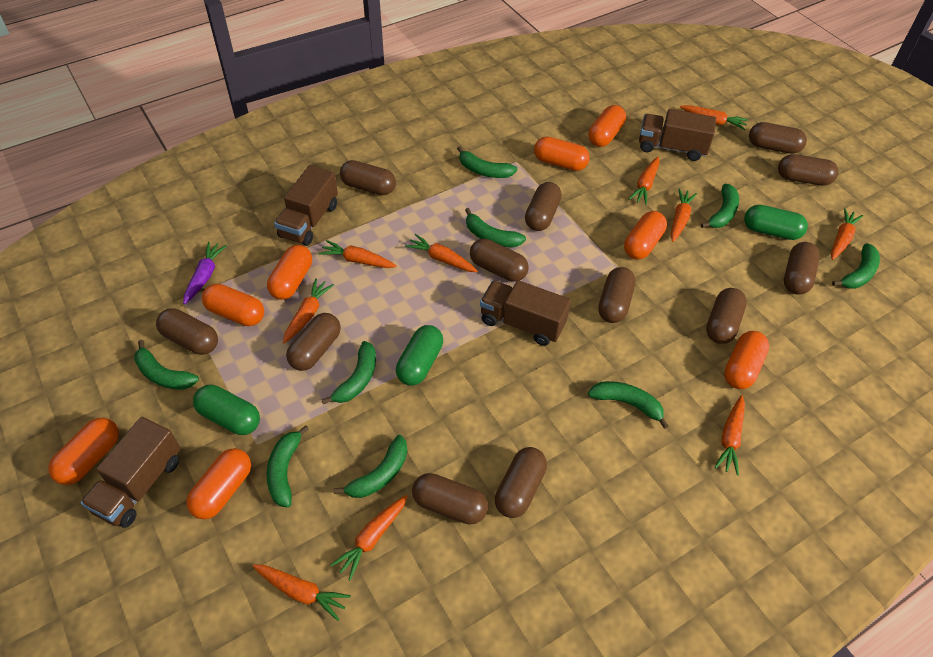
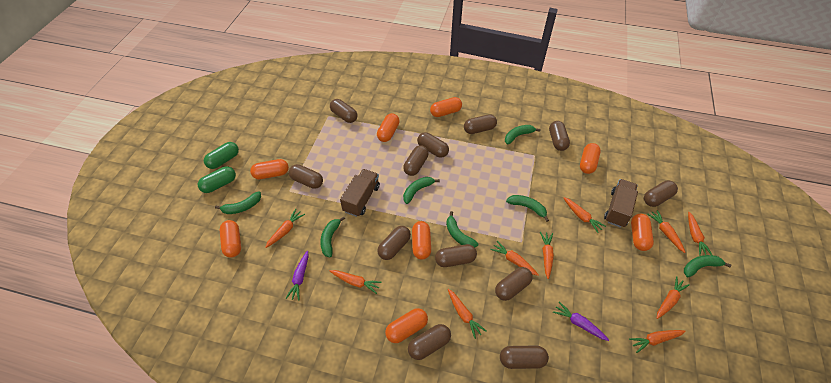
brown truck: [81,417,180,528] [274,165,338,246] [480,280,571,346] [639,109,716,161] = 4 -> [340,169,380,217] [604,179,638,228] = 2
green banana: [134,340,199,390] [267,425,309,508] [321,341,376,404] [334,435,407,498] [457,146,517,178] [465,208,526,247] [588,381,669,429] [701,184,739,228] [832,243,880,289] = 9 -> [215,191,261,214] [320,216,345,257] [403,177,440,204] [446,211,479,248] [505,125,541,145] [506,195,549,222] [684,255,731,277] = 7
green capsule: [193,385,260,435] [396,325,443,386] [744,205,808,240] = 3 -> [198,167,236,193] [204,142,239,169] = 2
purple carrot: [183,242,227,304] = 1 -> [285,251,309,301] [553,302,609,341] = 2

